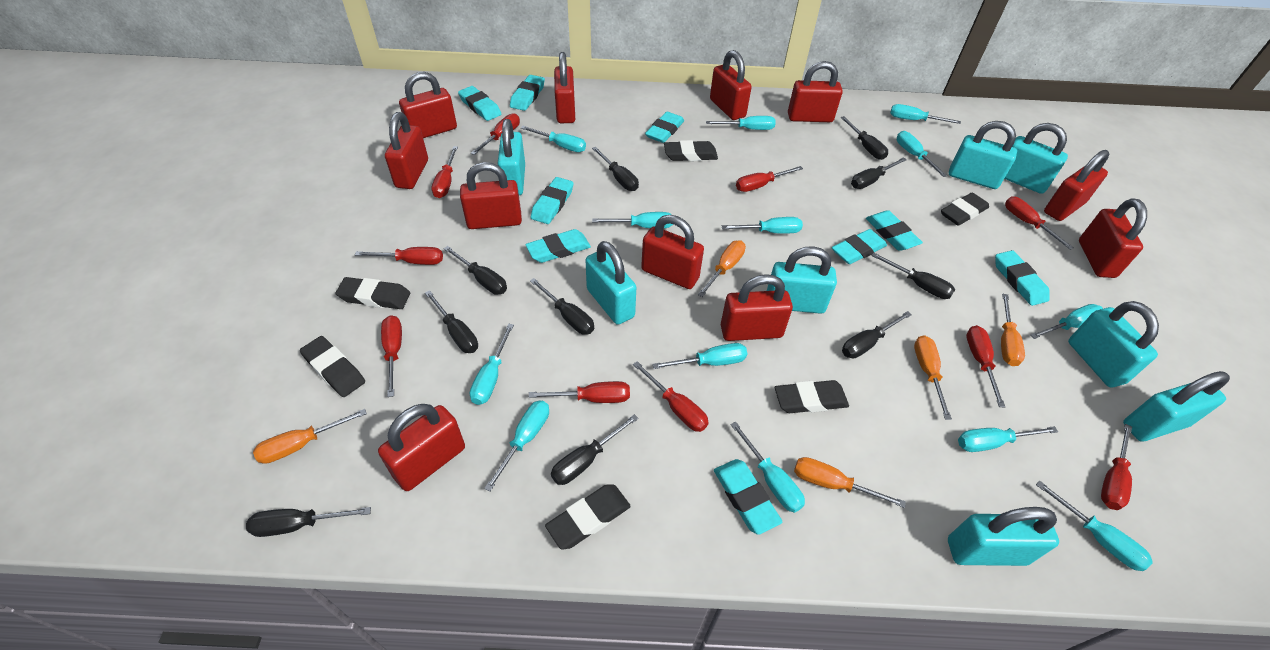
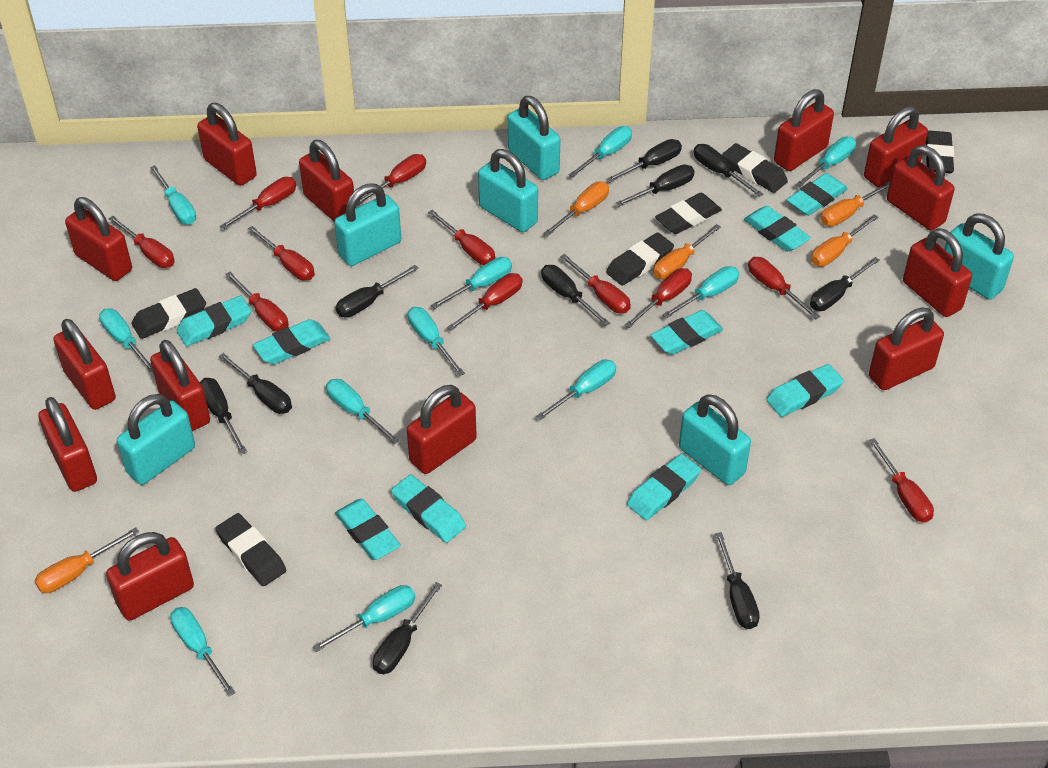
red padlock: [378,404,465,491] [385,112,428,189] [399,72,457,138] [460,162,522,229] [554,52,575,123] [641,215,704,289] [710,50,752,120] [721,274,793,341] [788,61,843,122] [1044,150,1110,221] [1079,198,1147,278] = 11 -> [38,397,97,492] [53,319,116,410] [65,197,132,281] [106,532,194,621] [150,340,210,431] [197,103,257,186] [299,140,356,221] [407,385,477,474] [774,89,834,171] [864,106,928,187] [869,307,944,390] [887,145,955,231] [903,228,972,317] = 13
red screwdriver: [355,247,443,265] [381,315,402,397] [431,146,458,198] [471,113,520,155] [529,381,630,403] [633,361,709,432] [736,166,803,192] [966,325,1005,407] [1005,196,1074,250] [1101,424,1132,510] = 10 -> [108,216,175,268] [220,177,296,230] [225,272,288,332] [248,226,315,281] [356,154,426,205] [428,210,495,265] [447,273,522,331] [560,254,631,314] [625,268,692,328] [748,257,820,319] [869,438,934,522] = 11
turquoise padlock: [497,119,525,195] [585,241,636,325] [767,246,837,314] [948,507,1059,566] [949,121,1017,189] [1004,123,1068,194] [1068,301,1159,387] [1123,371,1230,442] = 8 -> [117,394,195,485] [334,183,401,266] [478,149,538,232] [508,96,560,180] [679,394,751,485] [944,214,1014,300] = 6
turquoise screwdriver: [470,324,514,405] [484,400,549,492] [521,126,586,152] [592,212,673,228] [652,343,747,369] [706,116,776,130] [722,217,803,234] [730,421,805,513] [890,104,961,124] [897,131,947,177] [958,426,1058,452] [1030,304,1103,339] [1036,481,1153,571] = 13 -> [99,309,153,374] [150,165,196,225] [170,607,235,696] [313,585,415,652] [326,379,400,444] [408,307,465,376] [431,257,512,309] [536,360,616,420] [569,126,632,177] [662,266,739,319] [795,136,856,187] = 11

